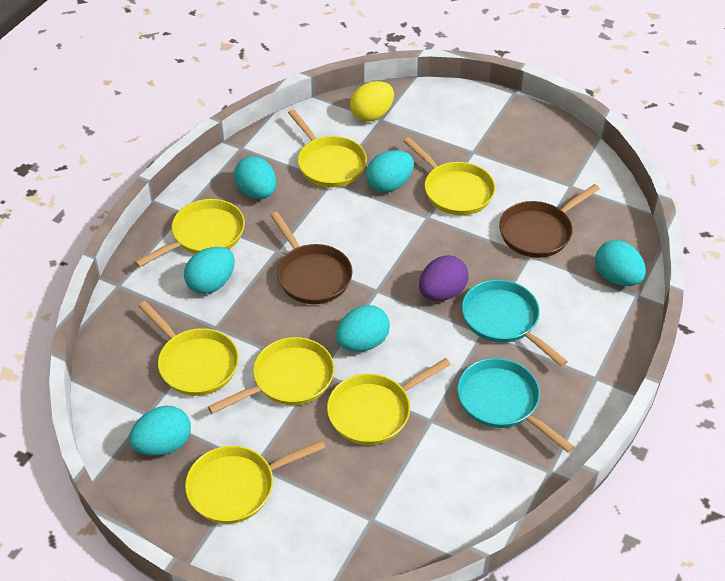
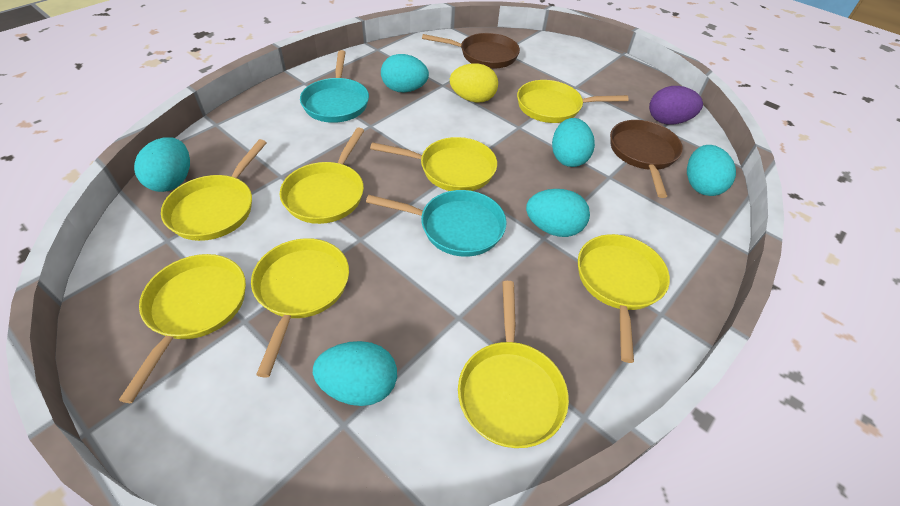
yellow pan: [135,199,245,267] [138,301,239,396] [185,440,326,524] [208,337,334,414] [288,109,367,188] [327,358,451,445] [404,137,495,215] = 7 -> [119,254,246,403] [161,139,267,241] [251,238,349,378] [280,127,364,224] [370,137,497,191] [458,281,569,448] [517,80,629,123] [578,234,670,363] = 8

